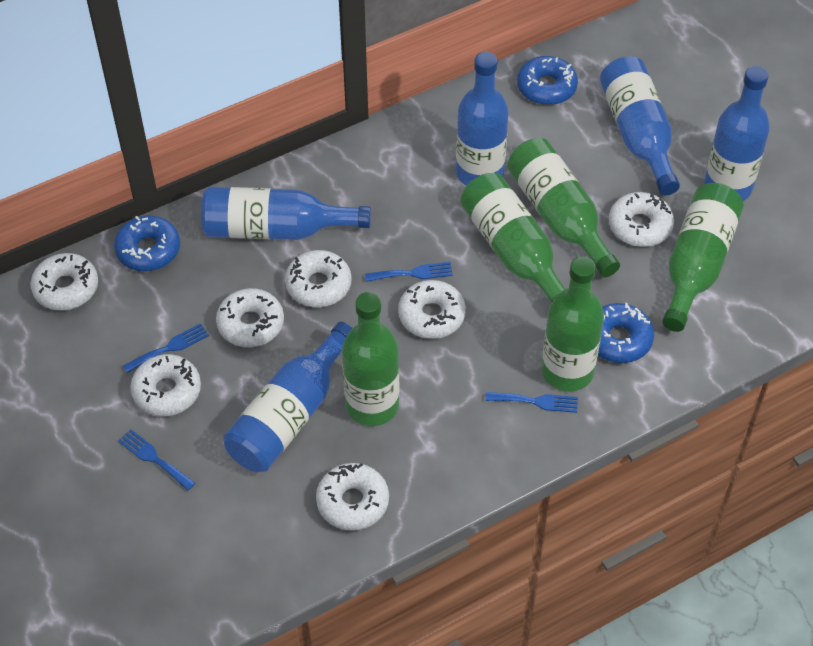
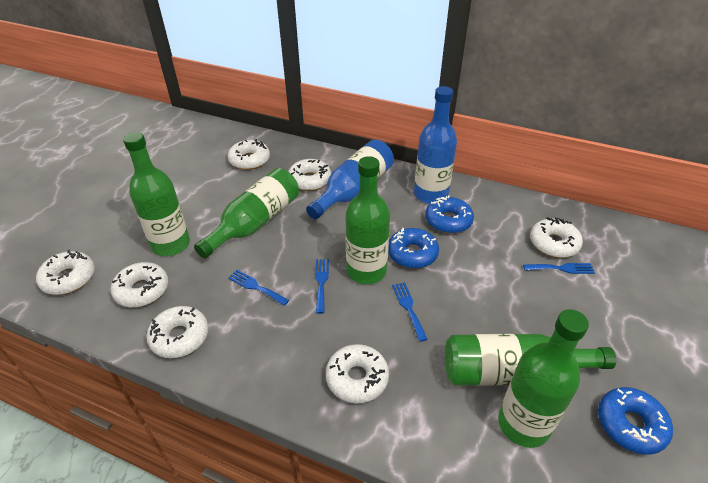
blue bottle: [201,187,371,240] [223,322,352,472] [456,52,509,186] [600,57,680,195] [704,66,770,201] = 5 -> [306,139,394,219] [414,86,457,204] = 2

